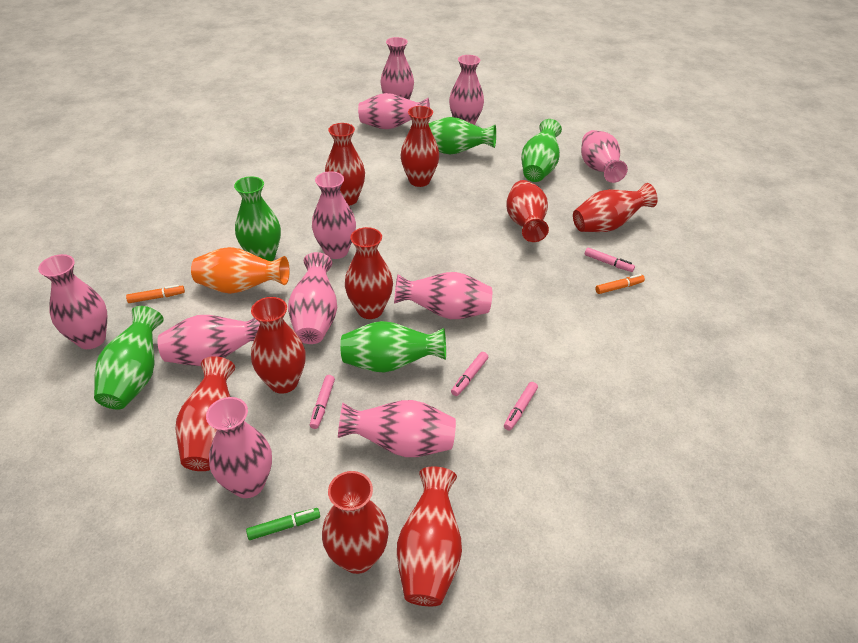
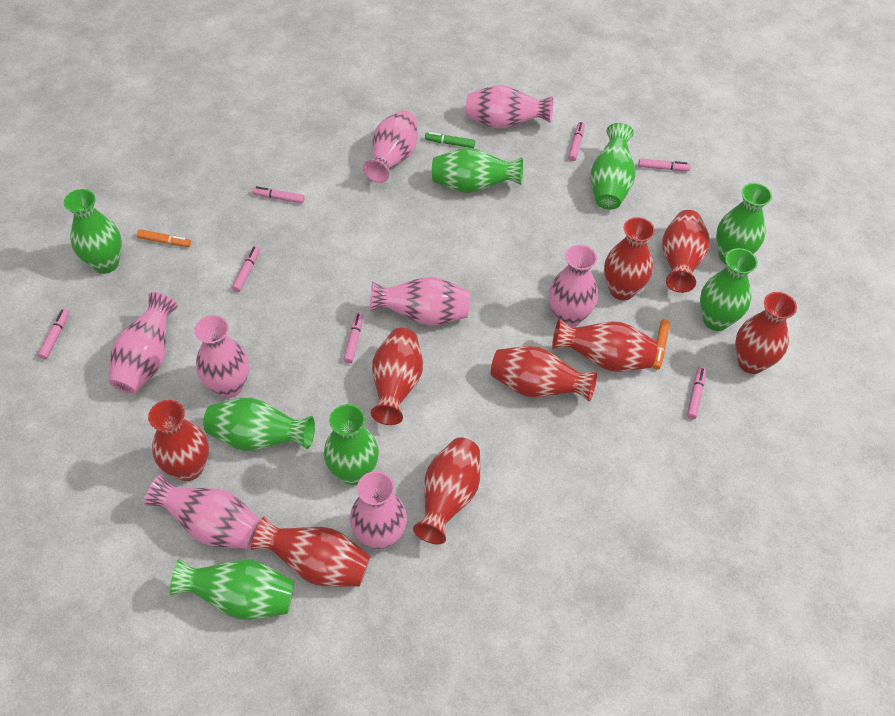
green vase: [94,306,164,410] [234,176,281,261] [340,321,446,372] [428,117,496,155] [521,119,562,182] = 5 -> [64,189,122,274] [170,559,294,620] [203,398,315,451] [324,404,379,485] [432,148,523,193] [591,123,635,209] [700,248,758,331] [716,183,772,264] = 8
orange vase: [191,247,290,294] = 1 -> none = 0
pink marker: [310,375,335,429] [451,352,488,396] [504,382,538,431] [585,248,635,272] = 4 -> [38,308,69,359] [232,246,260,292] [252,186,305,204] [343,312,363,363] [568,122,585,161] [638,158,690,171] [687,367,706,419] = 7
pink vase: [38,254,107,349] [158,315,260,366] [206,397,272,498] [288,252,337,344] [312,171,356,259] [338,400,456,457] [358,93,430,129] [380,37,414,99] [394,272,492,319] [449,55,484,125] [581,130,628,183] = 11 -> [108,292,178,394] [144,474,260,549] [194,315,249,398] [350,471,407,550] [363,110,417,183] [370,277,470,326] [466,85,553,129] [549,245,598,327] = 8

